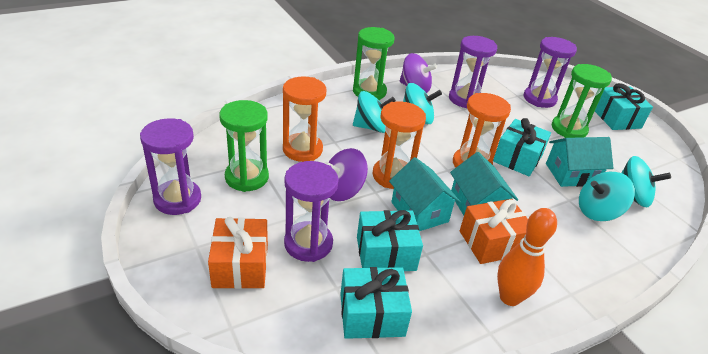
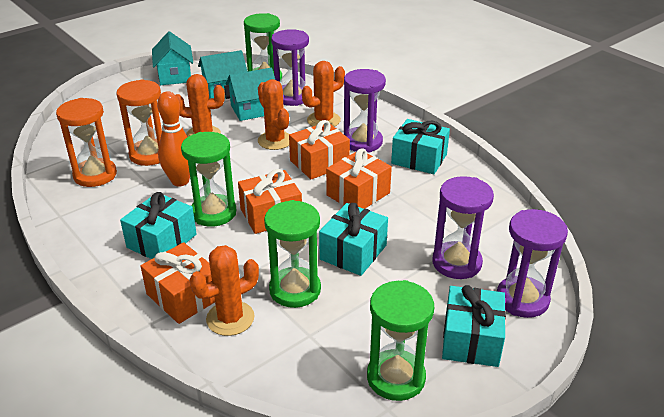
green hourglass: [219,100,269,192] [353,27,394,100] [552,64,612,138] = 3 -> [181,132,236,227] [244,13,282,80] [264,200,321,308] [367,280,434,401] = 4
orange cactus: none = 0 -> [176,74,225,137] [190,245,259,336] [258,79,289,150] [302,61,345,127] = 4
orange gift: [208,217,268,289] [460,199,528,264] = 2 -> [141,242,215,324] [238,169,302,234] [289,120,350,179] [326,148,392,209] = 4
orange hourglass: [283,76,327,162] [373,102,426,189] [453,93,511,168] = 3 -> [56,98,117,187] [116,79,162,166] = 2
purple spinning top: [325,148,368,201] [400,53,437,93] = 2 -> none = 0
turquoise spinning top: [353,91,396,133] [403,83,442,124] [579,172,635,221] [621,156,671,207] = 4 -> none = 0

